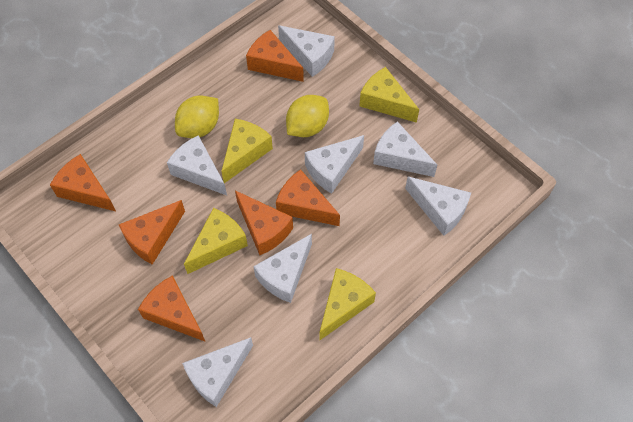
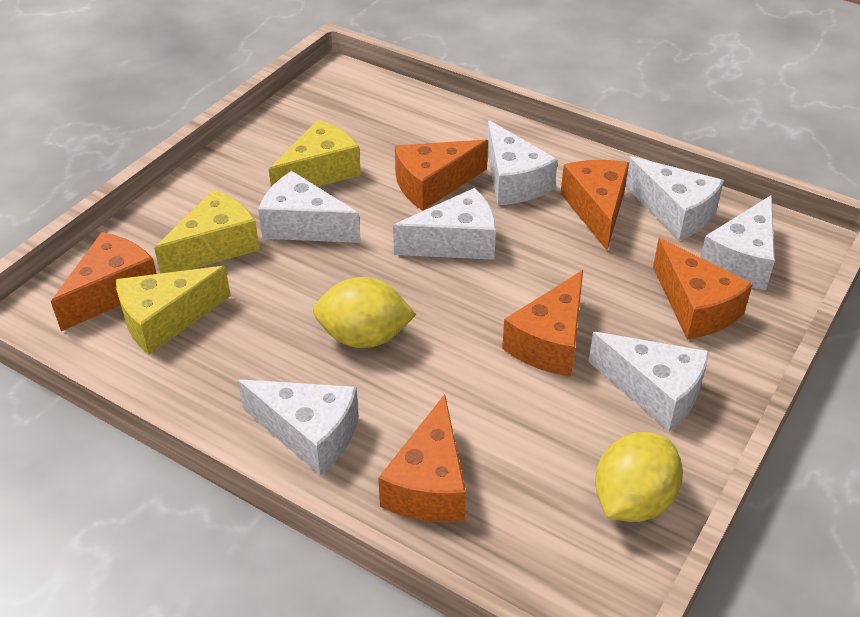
yellow cheese: [184,208,248,274] [221,119,273,183] [319,268,376,341] [359,67,419,123] = 4 -> [116,266,231,354] [154,190,260,274] [269,120,361,187] = 3

